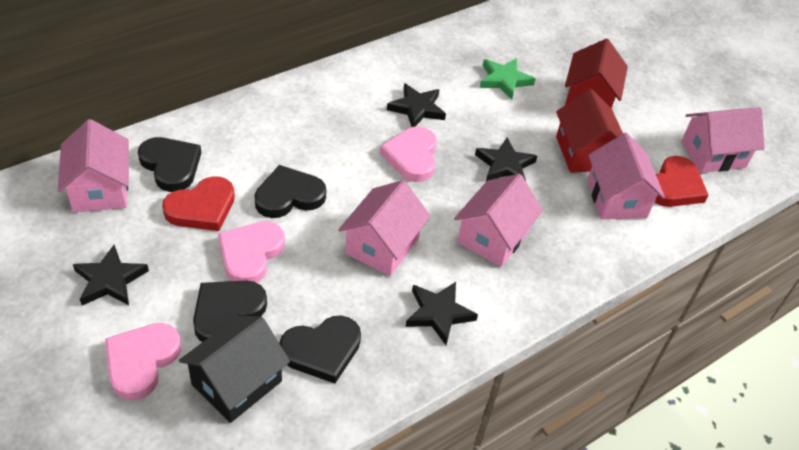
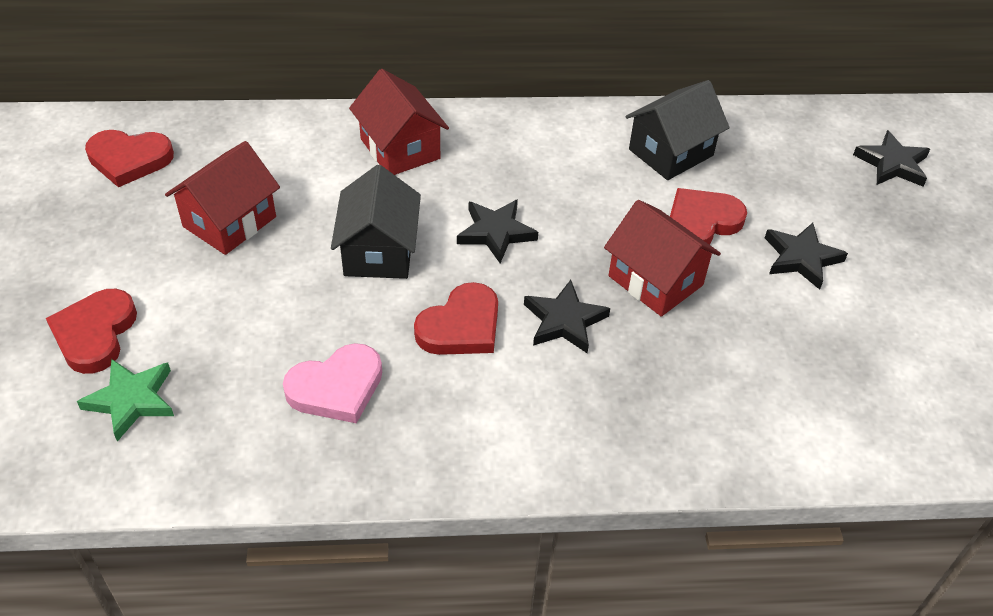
black heart: [138,137,201,192] [193,280,267,342] [254,165,326,218] [279,315,361,383] = 4 -> none = 0
black house: [179,315,290,423] = 1 -> [331,165,421,279] [626,80,730,180] = 2
pink heart: [105,323,181,400] [218,221,285,283] [380,127,437,182] = 3 -> [283,343,382,424] = 1
pink house: [58,119,129,212] [338,180,430,276] [454,174,543,267] [587,133,665,219] [681,107,765,173] = 5 -> none = 0
red heart: [162,176,235,231] [655,156,709,207] = 2 -> [46,289,137,374] [85,130,174,187] [414,282,498,355] [670,188,747,245] = 4
red house: [556,89,623,173] [565,39,628,109] = 2 -> [165,141,280,255] [349,69,449,175] [604,200,721,317] = 3

